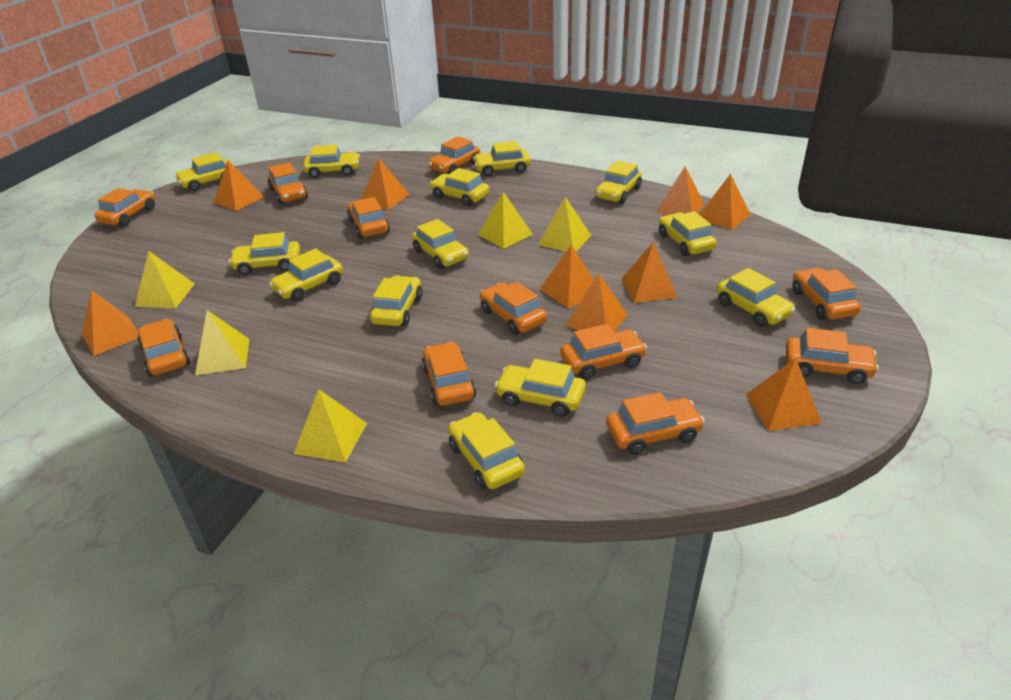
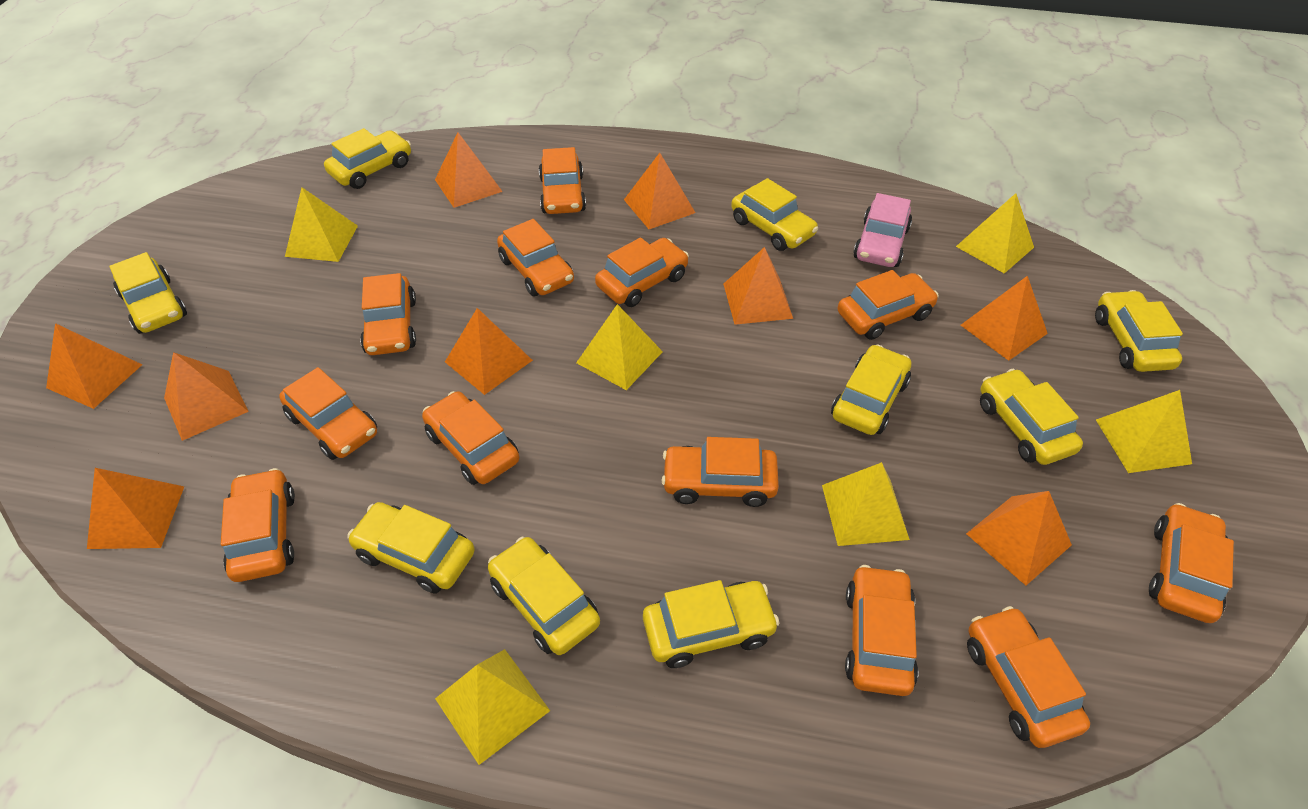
orange car: [95,188,155,227] [137,319,190,377] [268,163,308,204] [347,197,390,239] [422,342,476,406] [428,136,480,174] [480,282,547,335] [560,324,647,379] [606,392,705,455] [786,328,879,384] [792,268,861,320] = 11 -> [221,468,295,582] [279,367,377,460] [360,273,416,355] [422,391,519,485] [497,219,574,296] [539,147,586,214] [595,237,689,307] [661,437,779,507] [838,270,939,340] [845,565,919,696] [967,606,1090,748] [1149,503,1234,623] = 12
pink car: none = 0 -> [853,193,912,267] = 1
yellow car: [175,152,235,191] [229,232,300,275] [269,249,343,302] [303,145,360,178] [370,276,423,326] [412,219,469,269] [430,168,490,206] [448,412,525,489] [473,141,531,176] [495,359,586,417] [595,161,642,204] [659,211,717,256] [717,268,795,327] = 13 -> [109,252,187,334] [324,128,411,189] [347,502,475,594] [488,537,600,655] [643,580,779,668] [731,178,818,251] [831,344,911,435] [980,369,1083,465] [1095,290,1183,372] = 9
yellow pyramid: [135,251,195,308] [195,310,249,375] [294,389,367,462] [478,192,533,249] [538,197,592,252] = 5 -> [285,187,358,262] [435,649,550,765] [576,304,663,390] [822,462,910,546] [956,193,1034,273] [1096,390,1192,473] = 6

